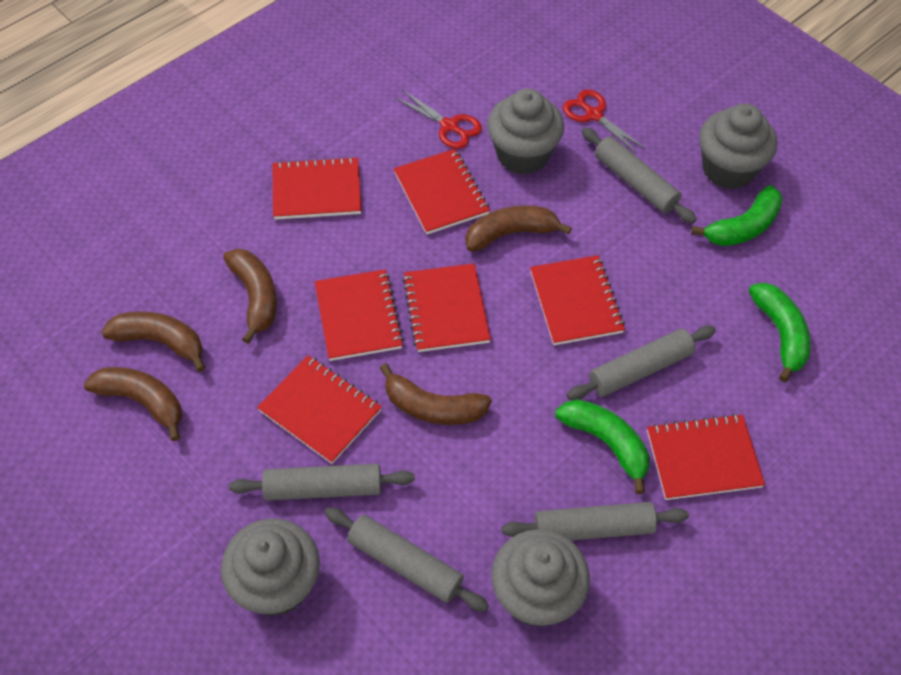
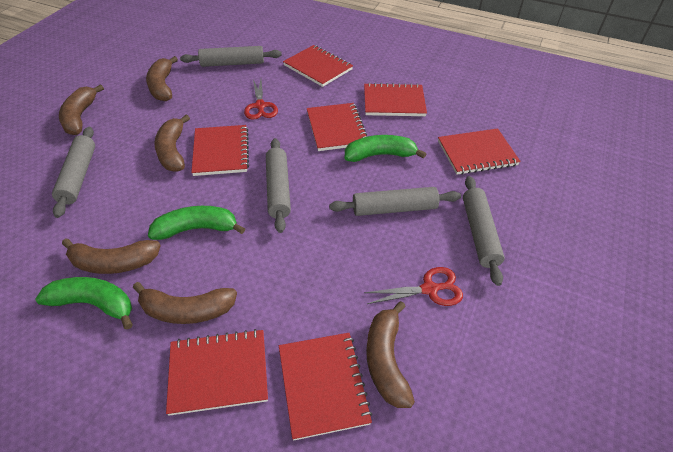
brown banana: [84,367,182,441] [101,311,206,372] [223,249,277,344] [380,363,492,425] [465,205,572,252] = 5 -> [59,84,104,135] [62,238,161,274] [133,282,237,324] [146,56,178,101] [154,115,190,172] [366,301,415,408] = 6
grey cupcake: [221,519,320,616] [487,89,564,175] [491,529,590,627] [699,103,777,189] = 4 -> none = 0

